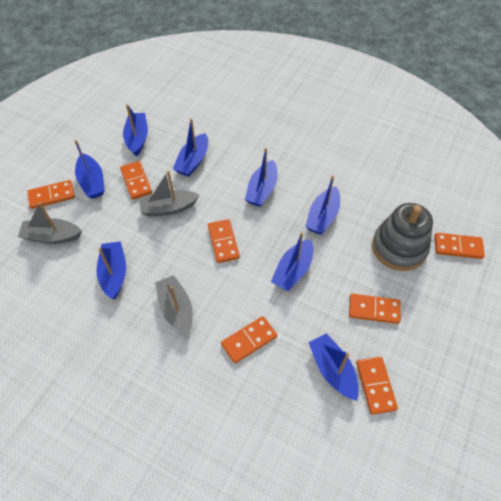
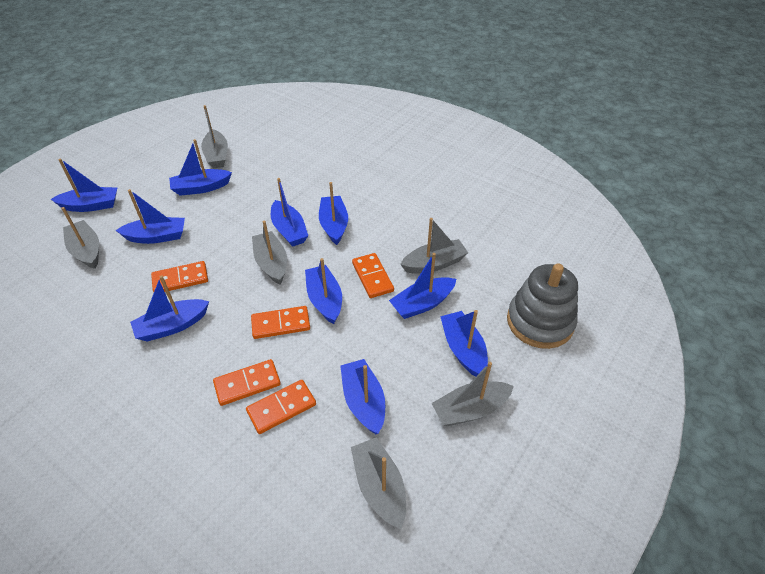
blue boat: [75,140,105,199] [96,241,126,299] [123,104,148,156] [173,118,208,177] [245,148,278,207] [271,232,313,291] [305,176,340,234] [308,333,359,401] = 8 -> [51,159,118,212] [115,189,185,244] [130,275,209,342] [169,139,232,196] [271,178,308,247] [305,258,342,324] [319,182,348,245] [340,359,385,434] [389,253,456,319] [440,310,488,377] = 10
grey boat: [18,202,82,244] [139,171,199,217] [155,275,193,335] = 3 -> [61,207,99,269] [201,105,228,169] [252,221,287,284] [351,437,406,529] [400,218,468,274] [432,362,514,426] = 6
orange domino: [27,180,75,209] [120,161,152,200] [208,219,240,263] [221,316,277,363] [349,294,401,324] [356,357,398,415] [435,233,485,259] = 7 -> [151,261,208,292] [213,359,281,406] [246,380,316,434] [251,306,310,339] [352,253,394,298] = 5

